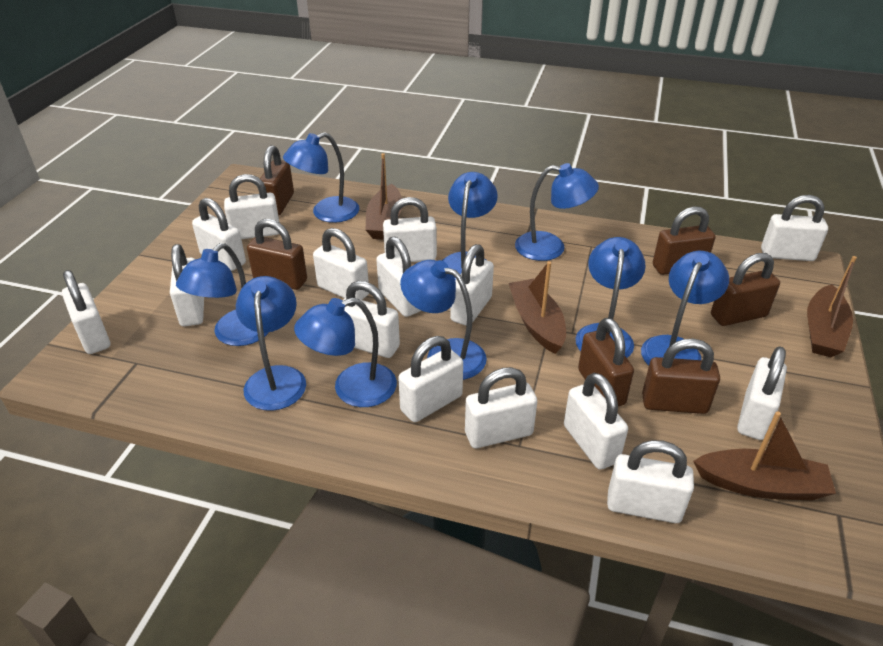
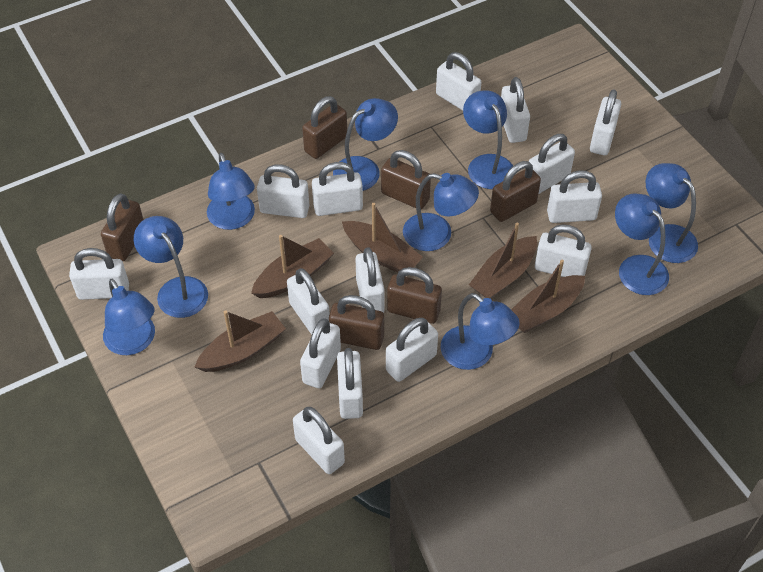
brown boat: [365,153,402,240] [509,261,566,354] [693,411,836,500] [807,256,857,357] = 4 -> [194,310,286,372] [251,235,334,298] [342,203,423,273] [469,223,537,299] [511,260,585,333] = 5

